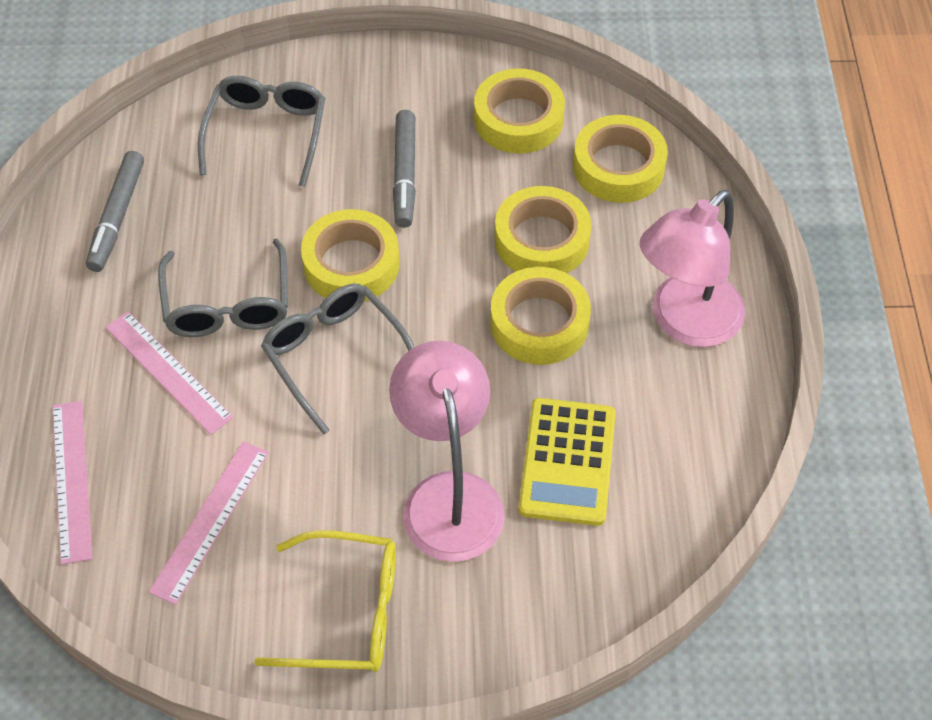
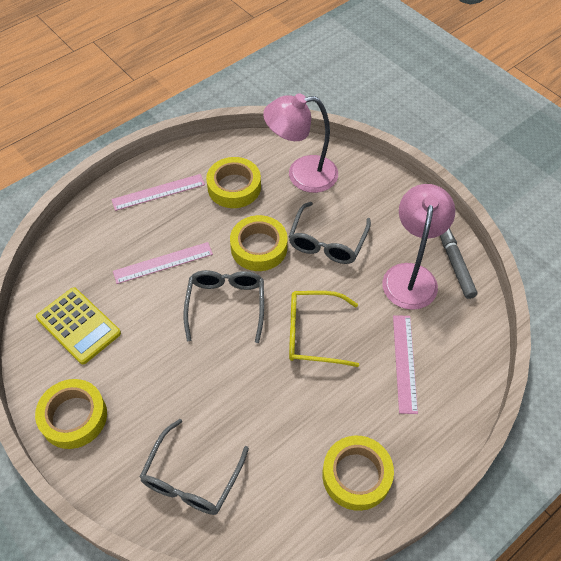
grey marker: [86,151,144,272] [393,110,416,228] = 2 -> [440,228,477,299] = 1
yellow tape: [301,209,399,302] [474,68,565,154] [490,267,591,365] [495,186,591,273] [573,115,668,203] = 5 -> [35,379,107,449] [206,157,261,208] [230,215,288,271] [322,436,394,511] = 4

